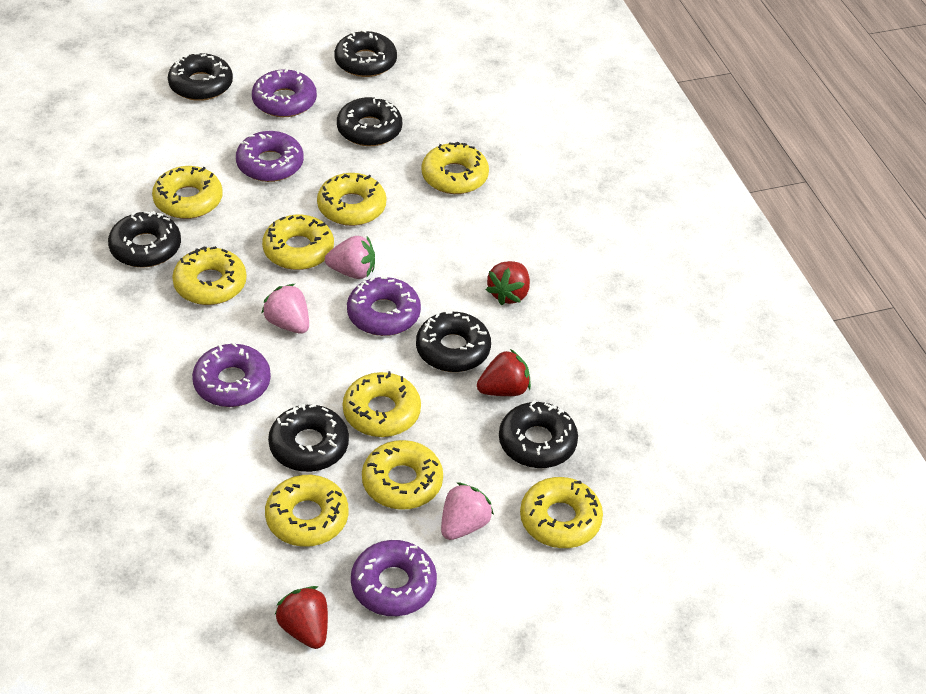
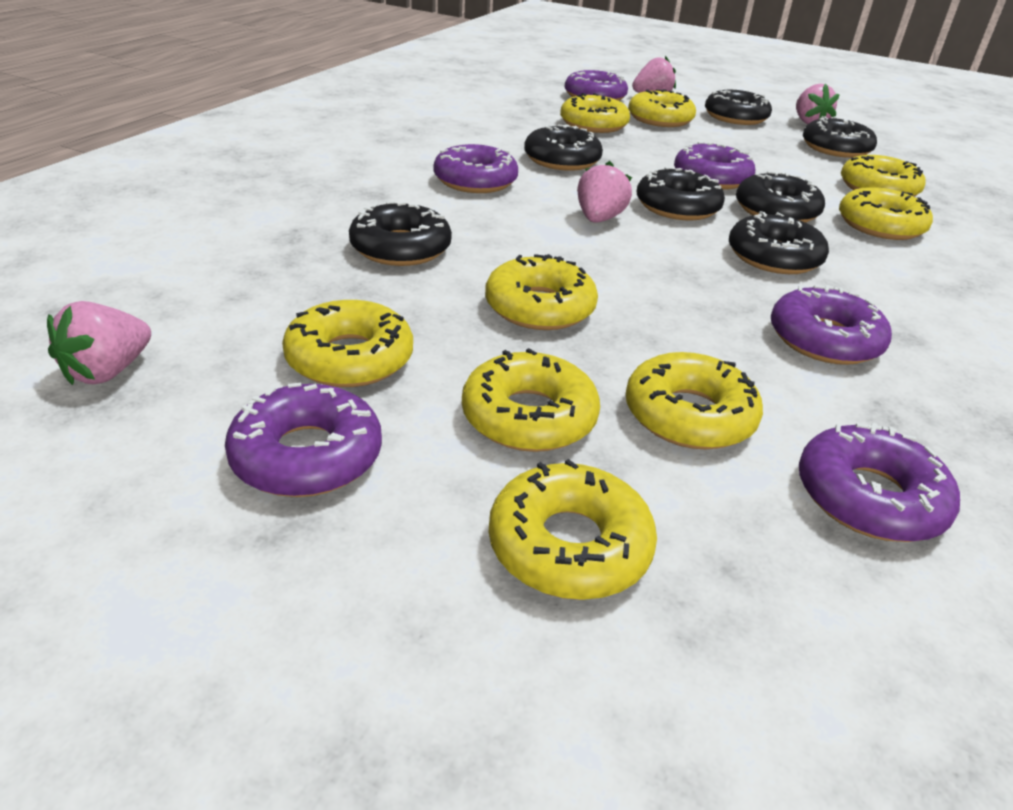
pink strawberry: [261,284,309,334] [325,236,375,279] [441,482,494,540] = 3 -> [47,301,151,385] [577,161,632,223] [632,56,676,93] [796,83,840,124] = 4
purple donut: [192,342,271,407] [236,131,304,182] [252,68,317,117] [347,277,421,336] [351,540,437,616] = 5 -> [225,383,382,497] [434,144,518,193] [565,70,628,101] [674,142,755,189] [771,285,892,365] [799,423,960,542] = 6
red strawberry: [275,586,328,649] [477,349,531,396] [486,261,530,305] = 3 -> none = 0

